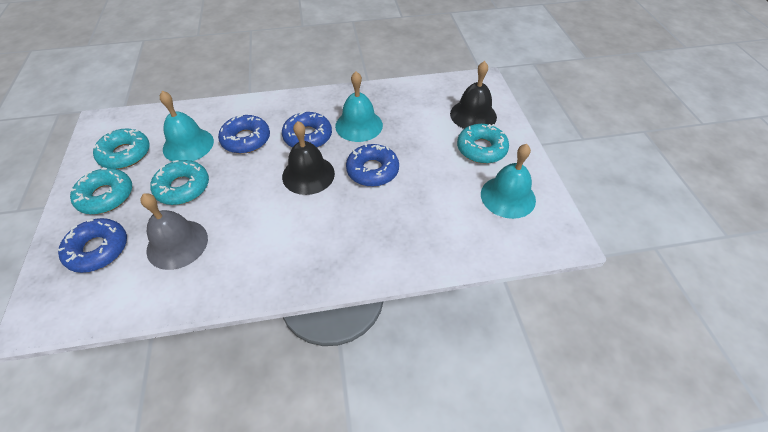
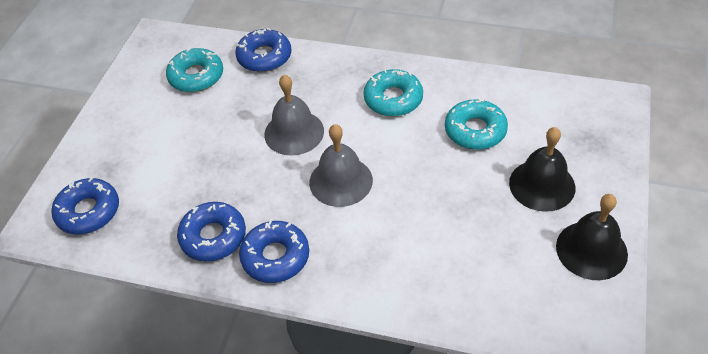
grey bell: [140,193,208,270] = 1 -> [264,75,324,156] [309,124,373,207] = 2
turquoise bell: [160,91,214,162] [335,71,383,142] [481,144,536,219] = 3 -> none = 0
turquoise donut: [70,168,132,214] [93,129,150,169] [151,160,209,205] [457,124,509,164] = 4 -> [166,48,223,92] [364,69,423,116] [445,99,508,150] = 3

